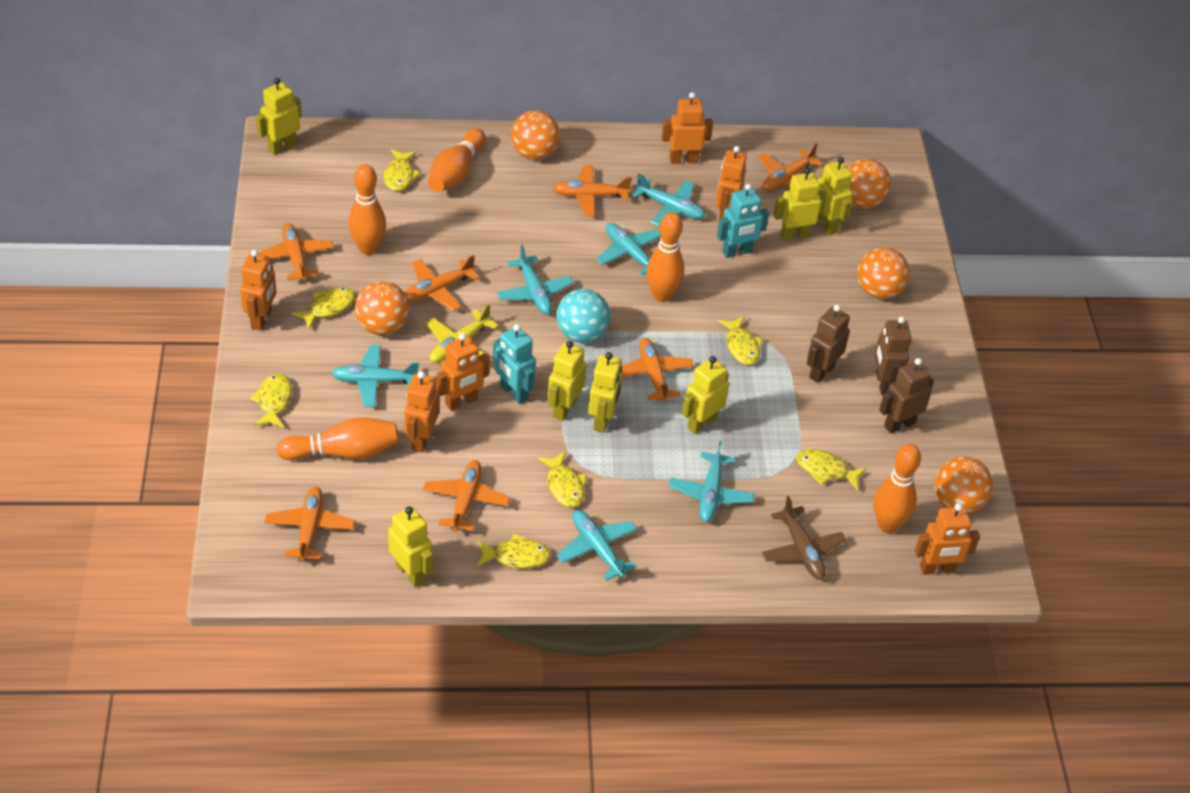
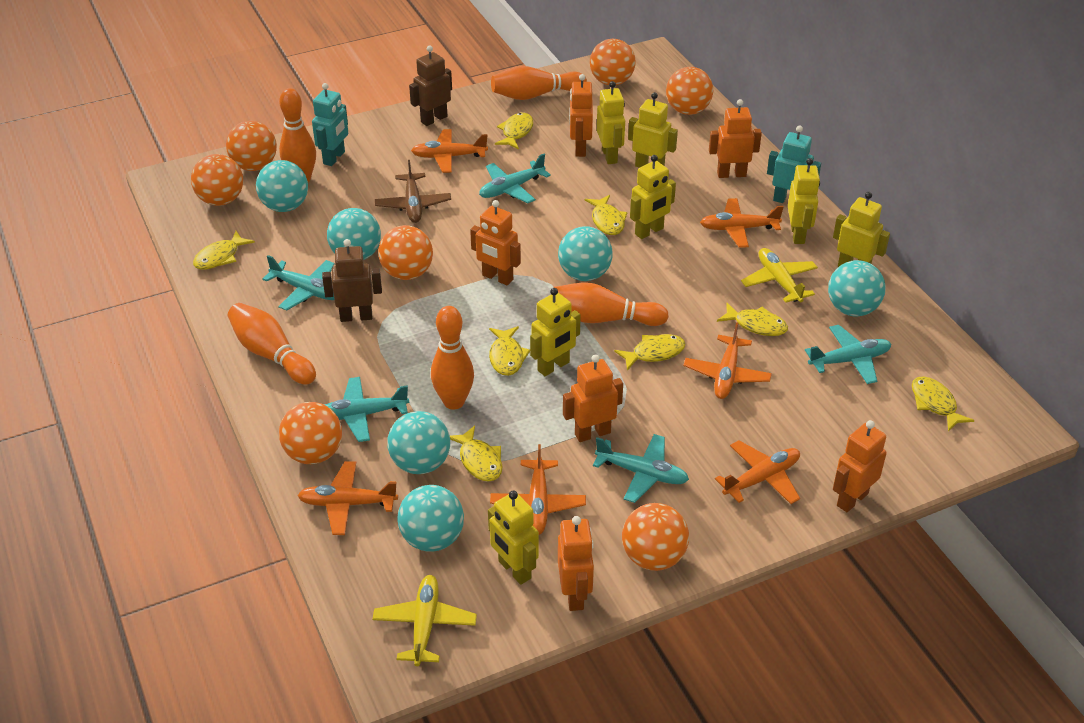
brown robot: [807,305,850,383] [874,317,911,395] [879,358,934,434] = 3 -> [322,239,382,322] [409,46,452,126] = 2
orange ball: [355,281,409,335] [511,110,560,160] [847,158,891,208] [857,247,910,299] [935,456,993,514] = 5 -> [191,154,243,206] [226,121,277,171] [279,402,342,464] [378,225,433,280] [590,39,636,85] [622,503,689,571] [666,67,713,115] = 7
orange plane: [258,223,334,281] [265,486,355,562] [404,255,480,311] [423,460,510,532] [553,165,632,216] [622,338,694,402] [758,143,824,191] = 7 -> [297,461,398,535] [411,129,488,173] [490,444,586,535] [683,322,772,399] [700,198,783,248] [715,440,800,504] = 6
turquoise ball: [556,289,610,343] = 1 -> [256,160,308,212] [327,208,381,260] [387,411,450,474] [398,485,464,552] [558,226,613,281] [828,260,886,316] = 6
turquoise plane: [332,345,419,407] [497,245,574,314] [556,510,637,581] [596,223,661,275] [632,173,705,226] [668,441,755,522] = 6 -> [262,255,334,311] [325,377,409,442] [479,154,551,203] [593,434,689,503] [805,325,891,384] = 5
yellow fish: [250,373,292,428] [292,287,355,330] [384,149,421,191] [477,533,551,569] [538,451,586,507] [718,316,763,365] [796,449,867,490] = 7 -> [193,231,255,270] [450,425,503,481] [489,326,530,376] [495,113,533,149] [585,195,627,235] [614,334,685,370] [717,303,788,336] [912,376,975,431] = 8
yellow plane: [426,304,499,363] = 1 -> [372,575,477,666] [741,248,818,303] = 2

